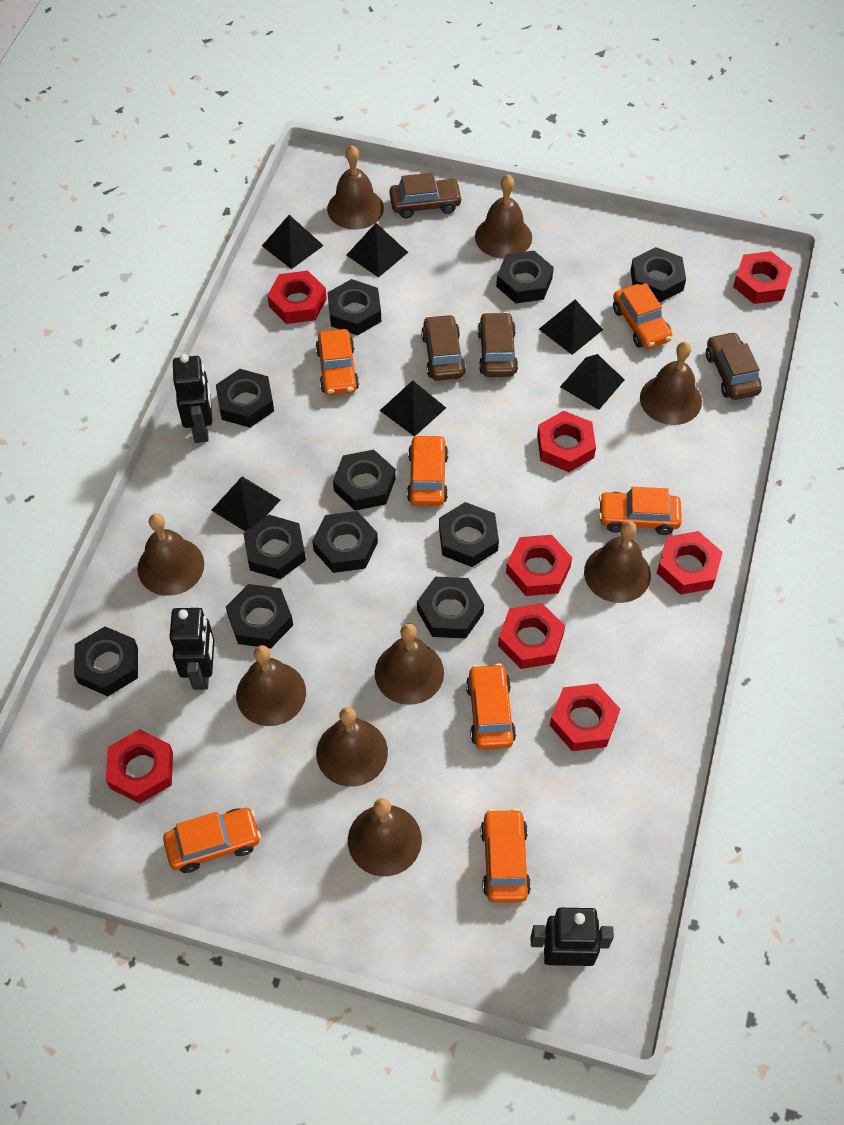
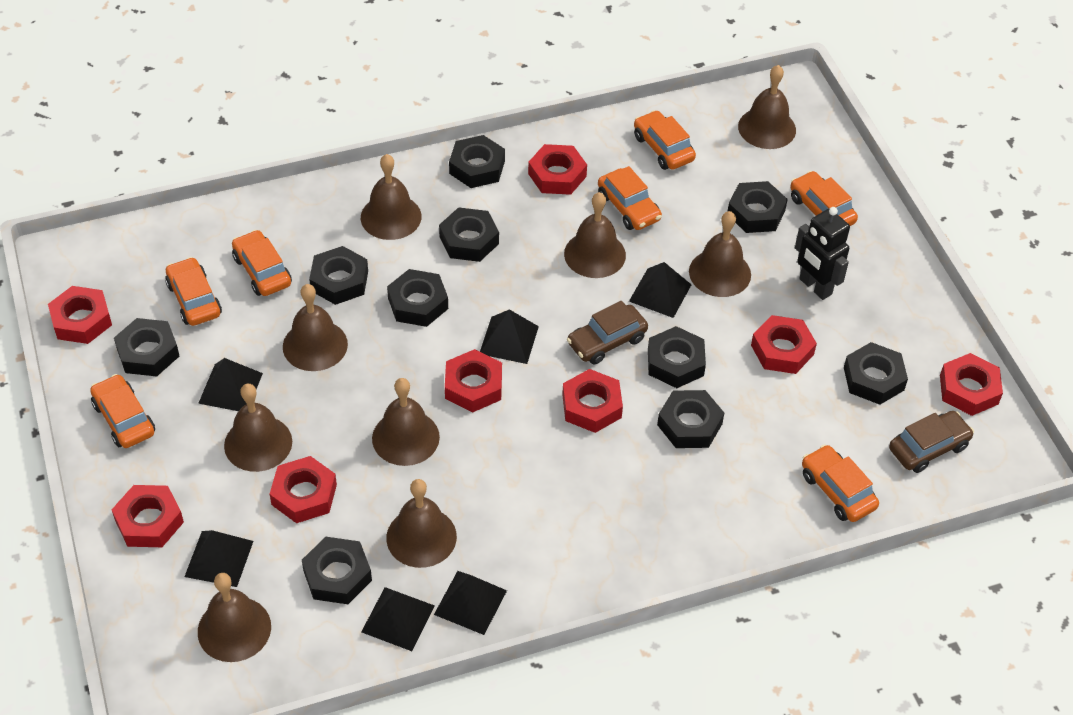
black nut: [74,626,138,696] [216,369,274,428] [226,584,293,648] [243,515,306,579] [312,511,378,573] [327,279,381,335] [333,450,395,511] [417,577,484,638] [439,502,499,567] [496,251,554,303] [630,247,686,302] = 11 -> [114,318,179,376] [302,537,372,604] [309,246,368,305] [387,269,448,327] [439,207,499,262] [449,135,505,188] [648,326,706,388] [657,390,724,448] [727,181,788,233] [844,342,908,405] = 10
black robot: [170,608,215,690] [173,354,212,443] [531,908,614,966] = 3 -> [795,207,850,300] = 1
brown car: [389,173,463,218] [421,314,466,381] [477,312,518,377] [706,332,762,400] = 4 -> [567,301,648,364] [889,411,974,473] = 2

